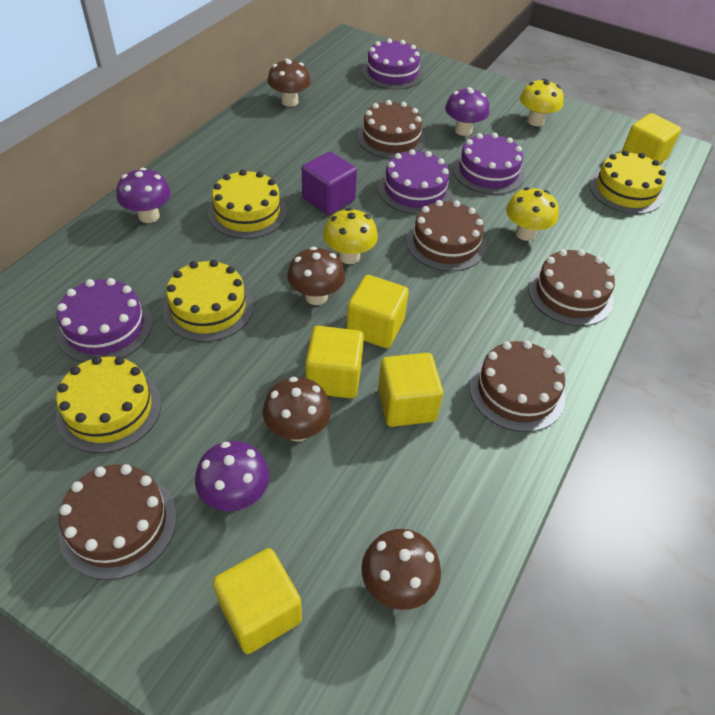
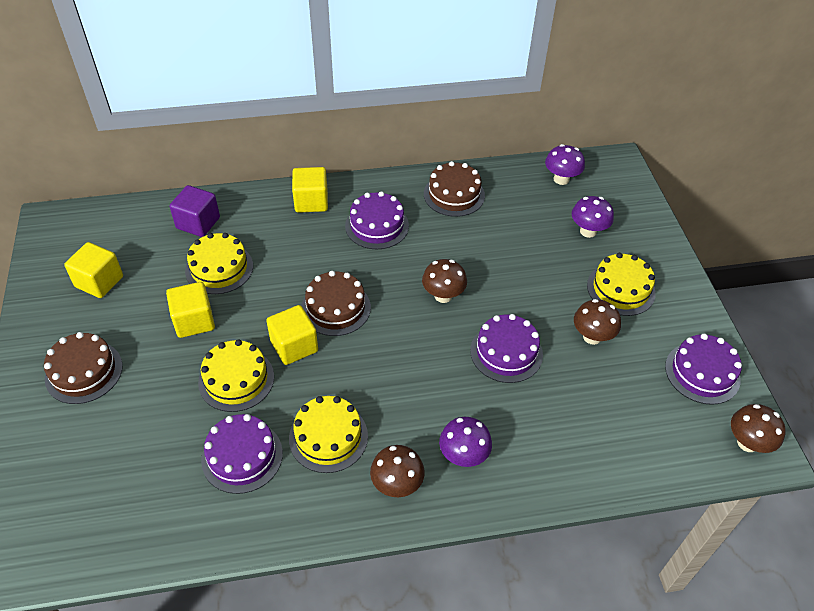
brown cake: [58,464,177,580] [357,100,426,159] [406,200,486,271] [469,341,565,432] [528,249,615,326] = 5 -> [44,332,123,404] [301,271,371,336] [424,161,485,217] = 3
yellow cube: [213,548,302,654] [305,326,364,399] [347,275,409,348] [378,353,443,427] [621,113,681,164] = 5 -> [64,242,123,298] [166,282,215,338] [266,305,318,365] [292,167,328,213] = 4
yellow mushroom: [323,208,378,264] [506,187,559,241] [520,79,564,126] = 3 -> none = 0

